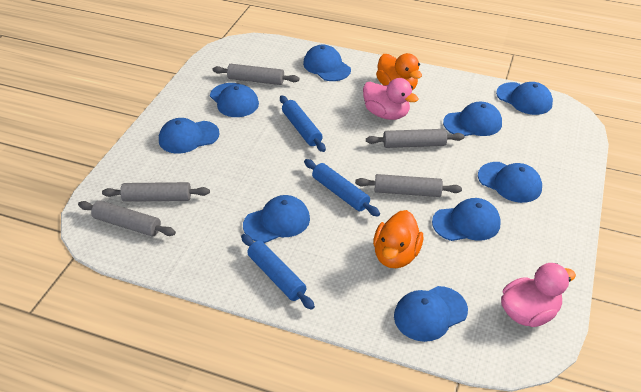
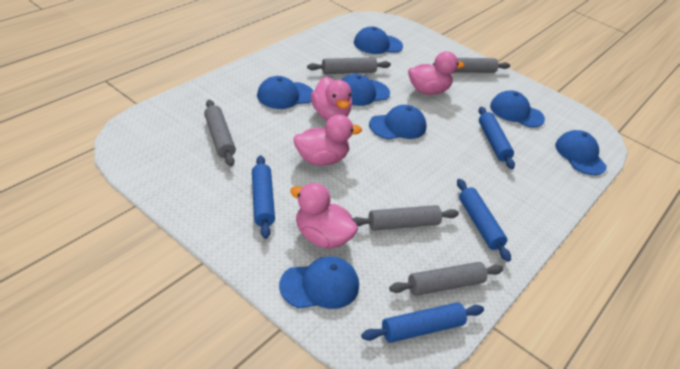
blue cap: [159,118,220,154] [210,83,259,117] [243,195,310,243] [303,45,351,81] [394,286,468,342] [432,198,501,241] [443,102,502,136] [478,162,542,203] [496,82,553,115] = 9 -> [257,76,313,109] [279,256,359,309] [341,74,390,106] [354,26,403,54] [369,105,427,139] [490,90,545,128] [555,130,607,175] = 7
blue rolling pin: [241,234,315,310] [280,95,326,152] [304,159,380,216] = 3 -> [252,155,275,239] [361,302,484,343] [457,179,511,262] [479,107,515,169] = 4
orange duck: [373,210,423,268] [376,53,422,90] = 2 -> none = 0
pink duck: [363,78,419,120] [501,263,576,327] = 2 -> [290,183,358,249] [294,114,362,165] [311,77,352,120] [408,51,464,95] = 4

